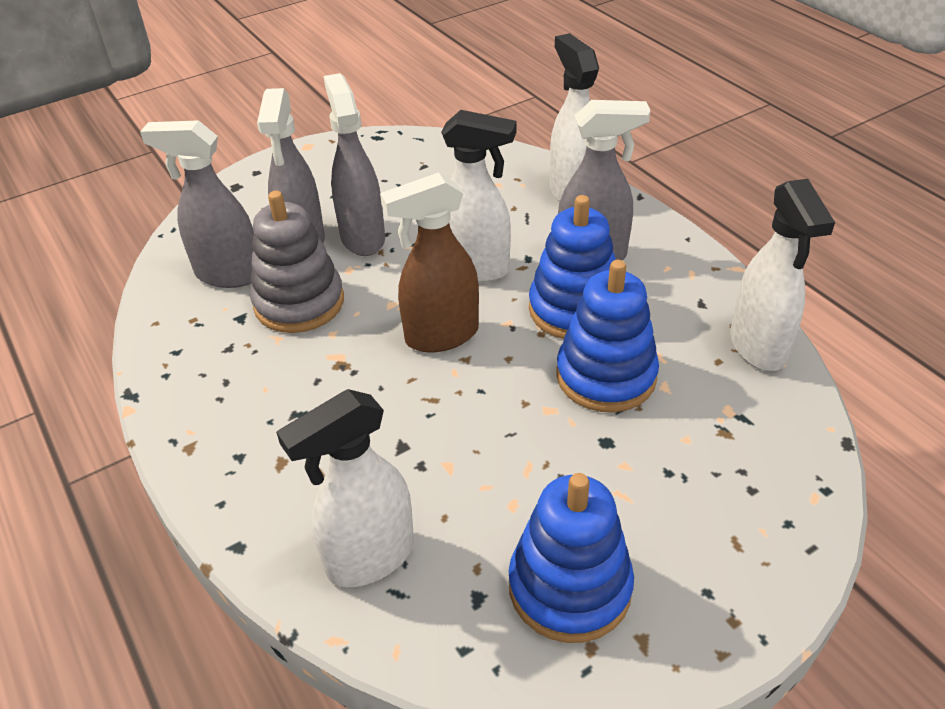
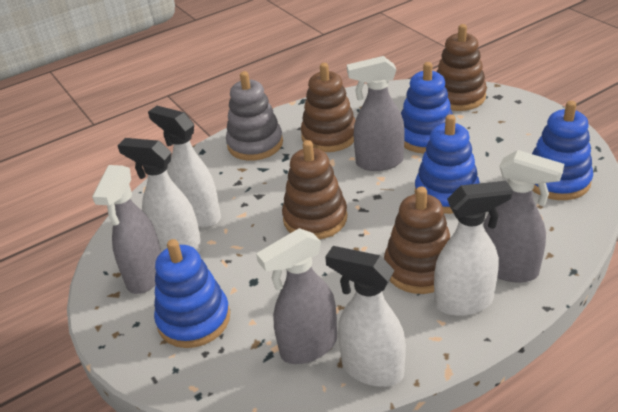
blue stacking toy: [509,473,634,643] [529,195,616,339] [557,260,659,412] = 3 -> [154,239,230,348] [401,62,453,154] [415,114,480,214] [532,101,593,200] = 4
brown spray bottle: [380,172,479,352] = 1 -> none = 0
brown stacking toy: none = 0 -> [282,140,347,239] [301,63,355,152] [384,187,450,294] [437,24,487,111] = 4

